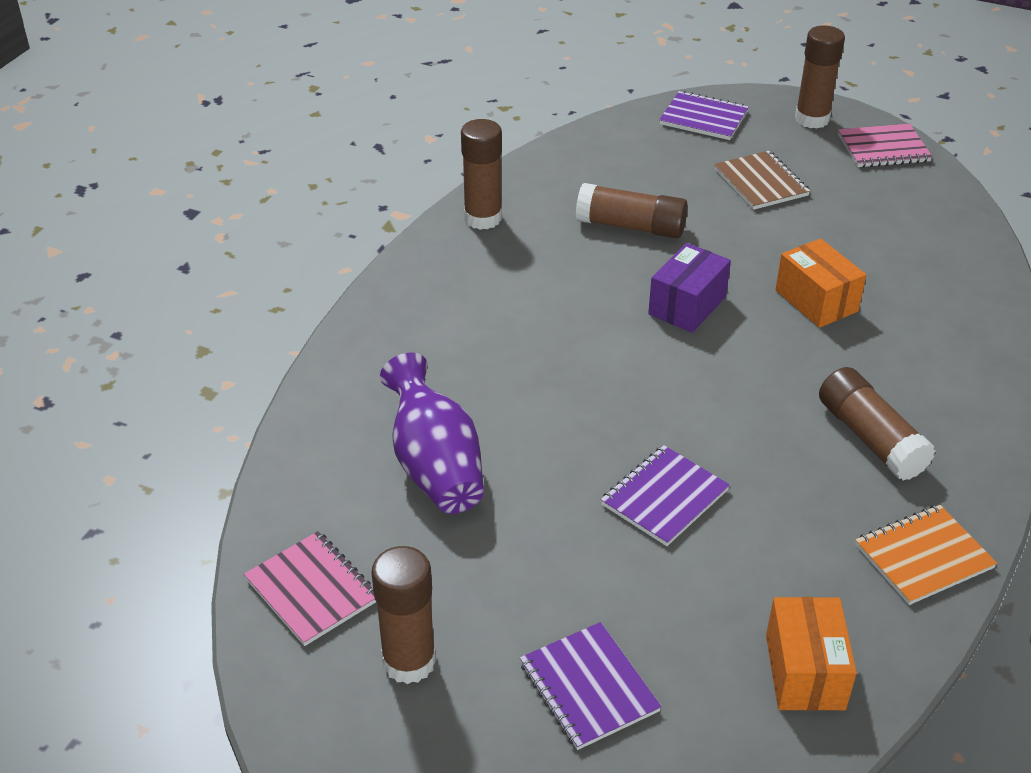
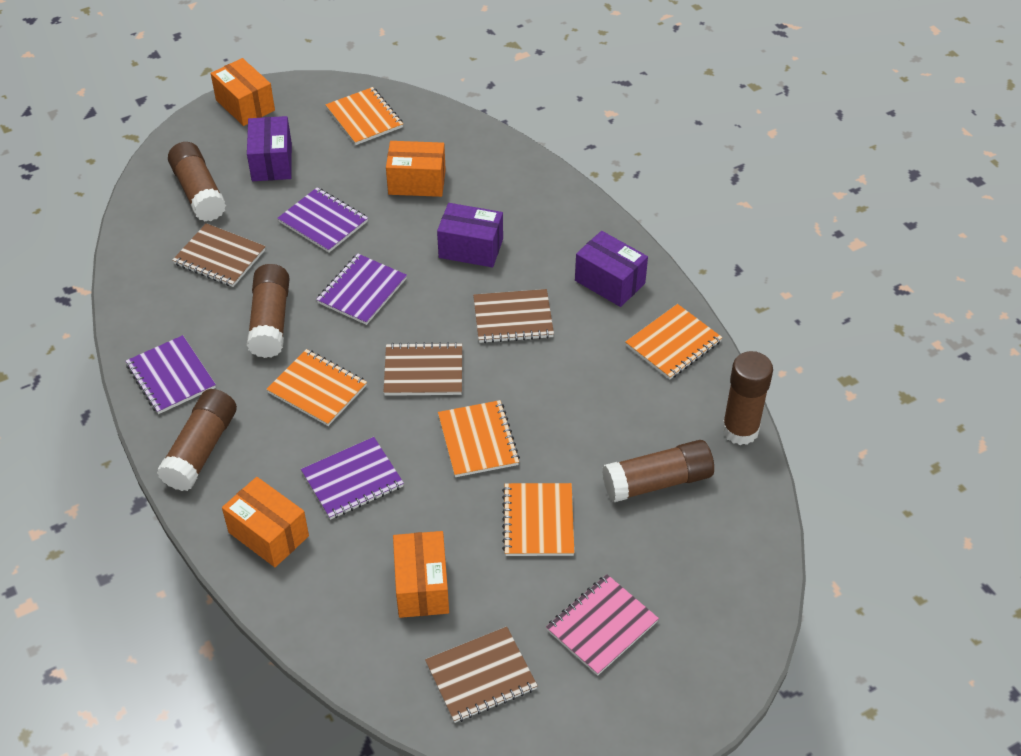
brown notebook: [714,151,810,210] = 1 -> [172,223,266,287] [383,342,462,396] [425,626,538,723] [473,289,554,343] = 4
orange box: [766,597,857,711] [775,238,866,328] = 2 -> [211,58,275,126] [222,477,309,567] [386,141,446,197] [393,531,449,618] = 4
orange notebook: [855,505,997,605] = 1 -> [266,349,367,426] [325,87,403,145] [438,400,520,477] [502,483,574,556] [625,304,722,380] = 5
pink notebook: [244,531,376,646] [838,124,932,167] = 2 -> [546,574,659,676] = 1
purple box: [648,243,731,333] = 1 -> [247,116,292,181] [437,203,503,268] [575,231,648,307] = 3
purple notebook: [520,622,662,750] [601,445,730,546] [659,91,749,140] = 3 -> [126,335,216,414] [277,187,368,252] [301,437,404,520] [316,254,407,325] = 4
purple vase: [380,353,484,514] = 1 -> none = 0

